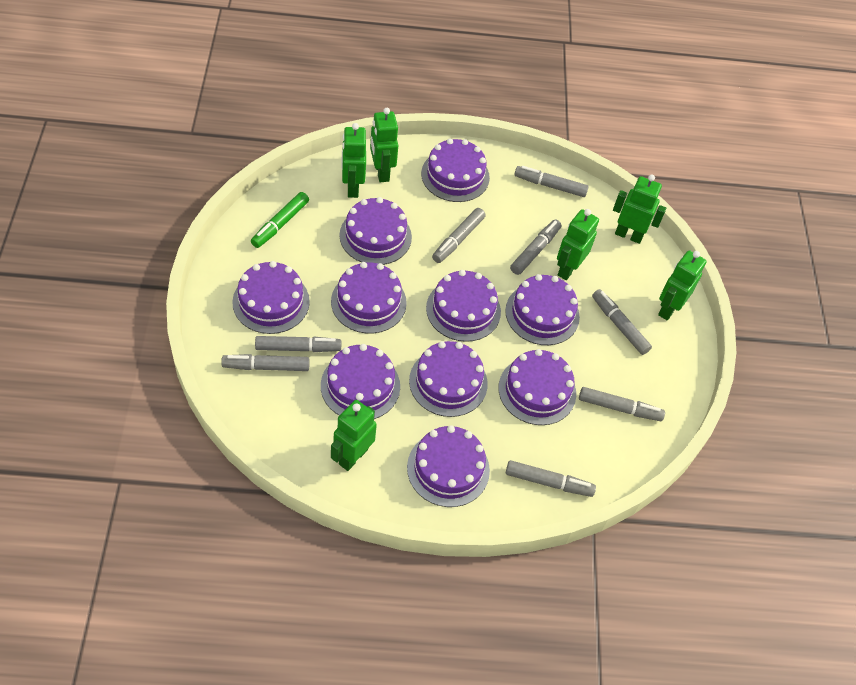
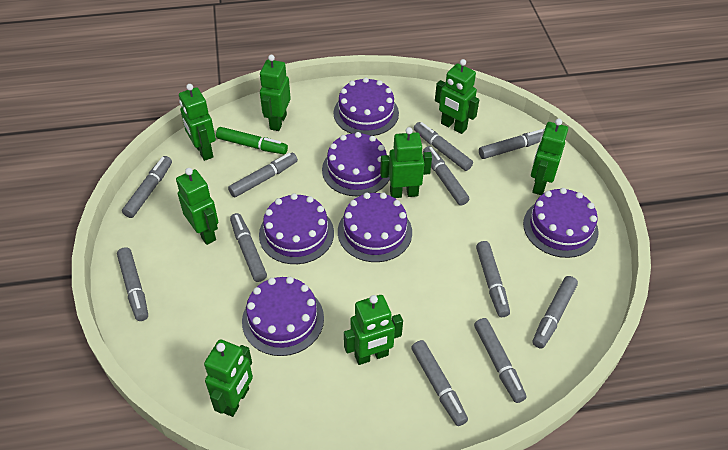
green robot: [331,400,377,471] [342,123,366,198] [370,108,398,182] [557,209,599,280] [613,174,666,244] [658,250,707,320] = 6 -> [176,168,218,245] [179,84,216,161] [204,339,253,417] [260,55,291,131] [344,295,403,365] [380,127,432,198] [435,59,479,134] [531,119,568,195] = 8
grey marker: [221,354,310,371] [255,336,341,352] [432,208,486,263] [506,460,596,497] [510,220,561,275] [514,166,589,197] [579,387,665,421] [592,289,652,355] = 8 -> [117,247,148,321] [122,156,172,218] [228,153,298,198] [230,213,267,282] [411,340,468,426] [414,122,473,171] [423,146,469,206] [474,318,527,403] [476,241,510,317] [479,129,543,159] [533,276,578,349] = 11
purple cake: [232,261,310,334] [321,344,400,419] [331,262,407,334] [339,197,412,265] [407,425,490,507] [409,341,488,417] [421,138,490,202] [426,270,501,342] [499,349,576,425] [505,274,580,345] = 10 -> [242,277,324,356] [259,193,334,264] [322,132,390,196] [334,77,399,136] [338,193,412,262] [523,188,599,258] = 6

